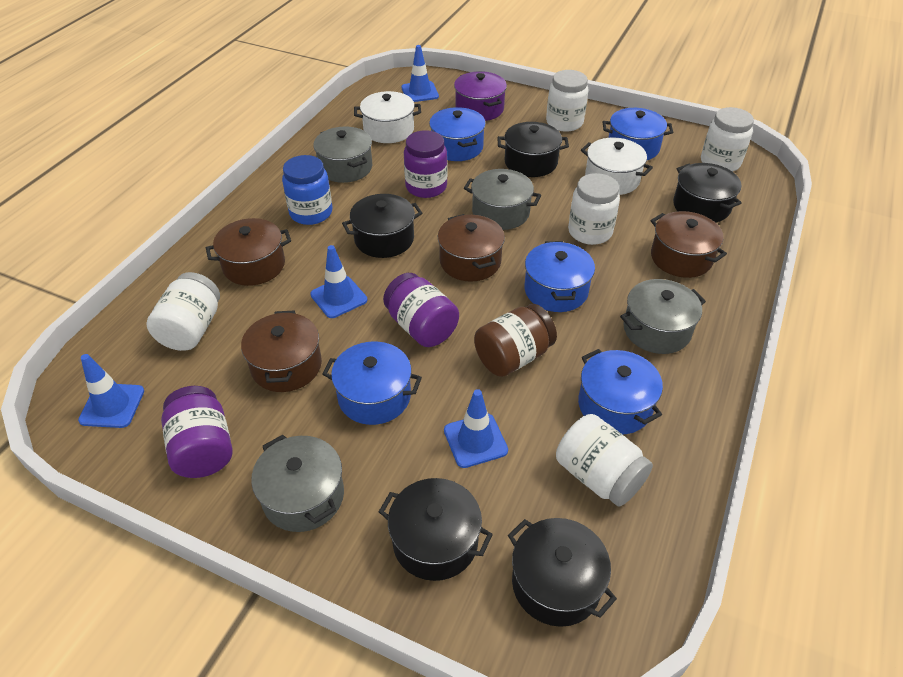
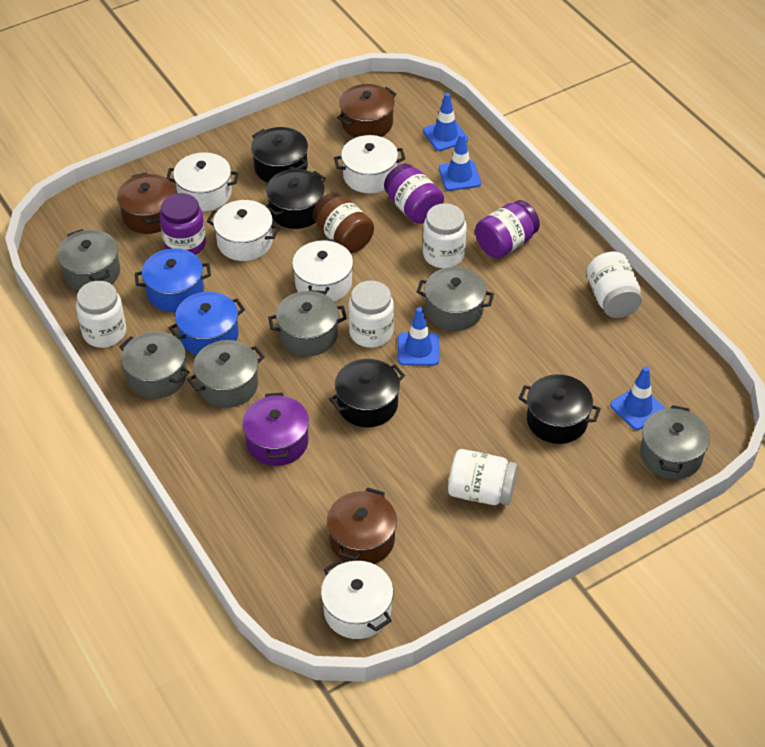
black pot: [342,194,422,258] [379,478,493,581] [497,122,569,177] [508,518,617,627] [673,163,742,223] = 5 -> [251,127,308,183] [265,169,326,229] [329,359,405,427] [519,374,601,444] = 4
blue jar: [282,155,332,225] = 1 -> none = 0
blue pot: [323,341,422,425] [429,107,486,161] [524,241,595,312] [578,349,663,434] [603,108,673,160] = 5 -> [135,248,211,312] [169,292,245,355] = 2
brown pot: [206,218,291,286] [241,311,322,392] [437,214,505,282] [651,211,727,278] = 4 -> [117,172,176,234] [327,487,397,564] [337,84,396,138] = 3
grey pot: [251,435,344,532] [313,126,372,183] [464,169,541,230] [620,279,706,354] = 4 -> [57,229,120,291] [119,331,189,399] [187,340,264,408] [268,291,347,356] [417,267,494,331] [640,405,710,479] = 6
white pot: [354,91,421,143] [581,138,653,195] = 2 -> [167,152,239,211] [207,200,280,261] [292,239,353,302] [321,560,394,639] [334,135,405,193] = 5

